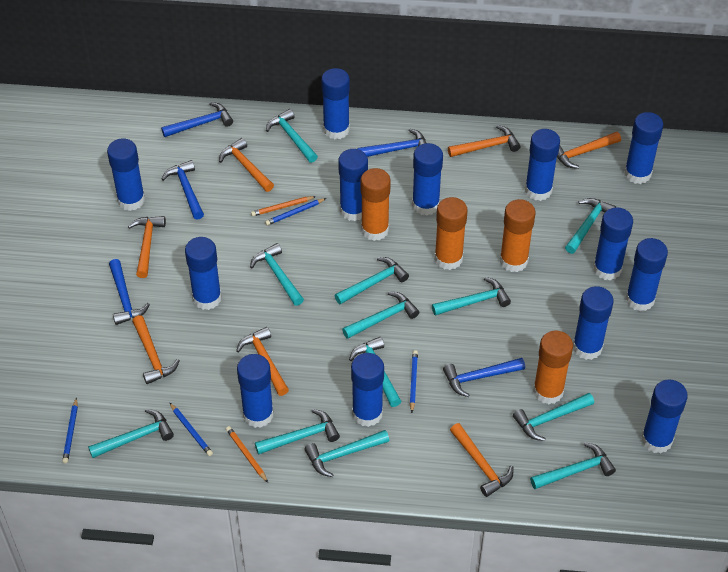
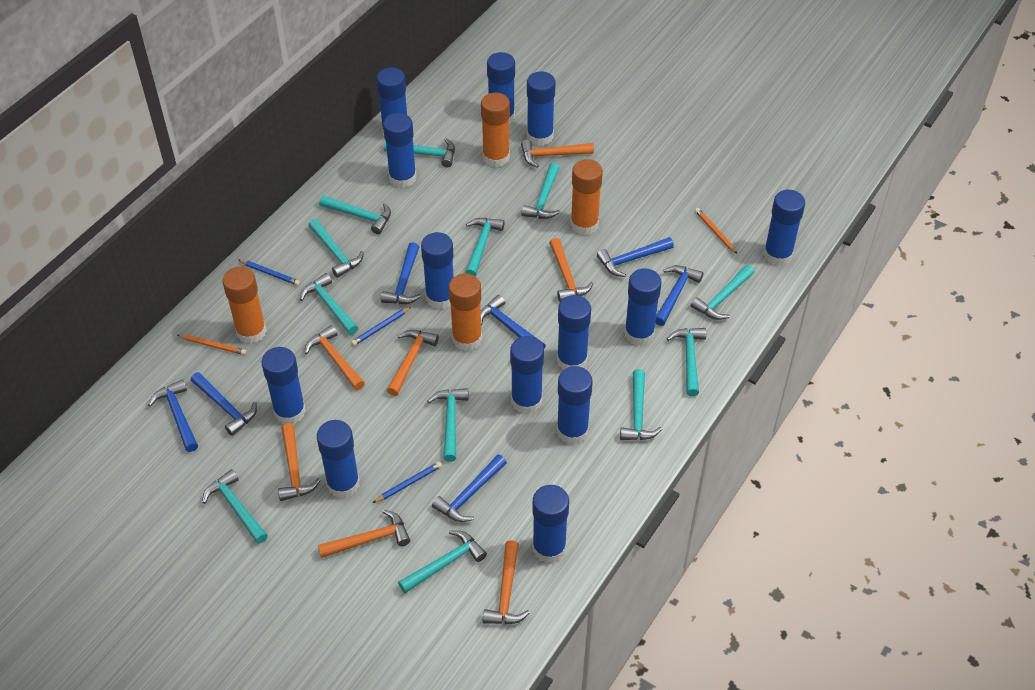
blue hammer: [109,259,150,325] [161,102,233,137] [162,160,204,220] [357,129,426,157] [443,358,525,397] = 5 -> [148,379,198,452] [191,372,257,436] [380,242,421,304] [432,455,507,522] [481,295,546,349] [597,237,674,277] [655,265,703,326] = 7
blue pencil: [62,398,78,464] [170,403,213,456] [265,198,326,225] [410,350,418,413] = 4 -> [239,260,300,286] [351,306,412,346] [373,462,442,503] = 3

